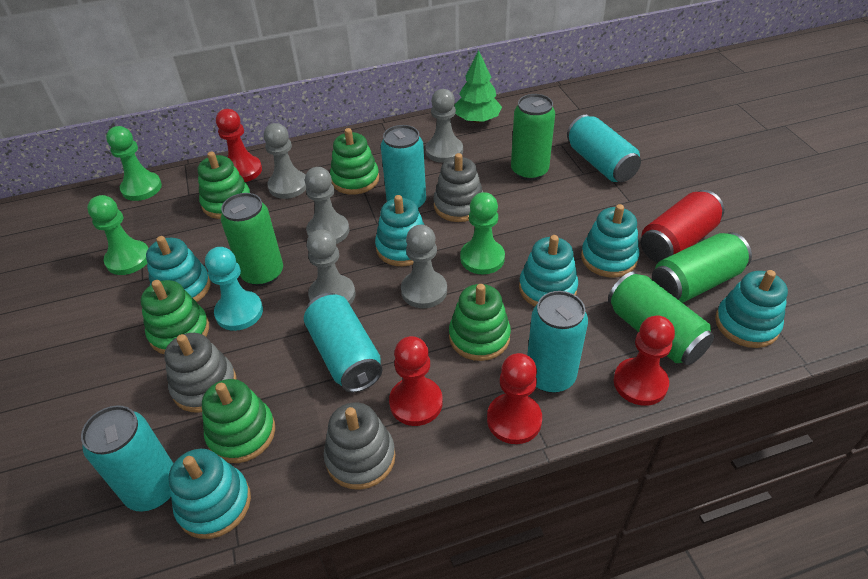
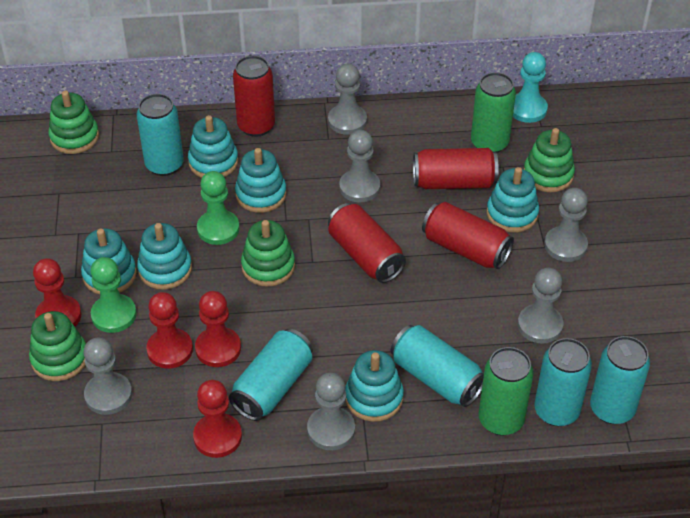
green can: [221,193,283,286] [511,94,555,181] [608,271,714,365] [652,232,752,303] = 4 -> [471,72,516,153] [478,347,534,435] = 2
green pawn: [87,195,149,275] [106,126,162,201] [460,192,505,274] = 3 -> [90,257,136,333] [197,171,239,245] = 2
green stacking toy: [141,280,209,354] [198,152,250,219] [202,379,275,463] [330,128,379,195] [449,284,511,361] = 5 -> [29,311,86,381] [48,91,99,154] [241,220,295,287] [524,128,575,192] = 4
green tree: [454,50,502,123] = 1 -> none = 0
grey pawn: [264,123,307,199] [305,167,350,244] [307,230,356,305] [401,225,447,308] [426,89,463,163] = 5 -> [84,338,132,415] [307,373,355,450] [328,64,367,135] [339,130,380,203] [518,268,564,343] [544,188,588,262] = 6
grey stacking toy: [164,333,236,413] [324,403,396,490] [433,153,483,222] = 3 -> none = 0
red can: [641,190,724,262] = 1 -> [233,56,275,137] [328,203,406,283] [413,148,499,189] [422,202,514,269] = 4

